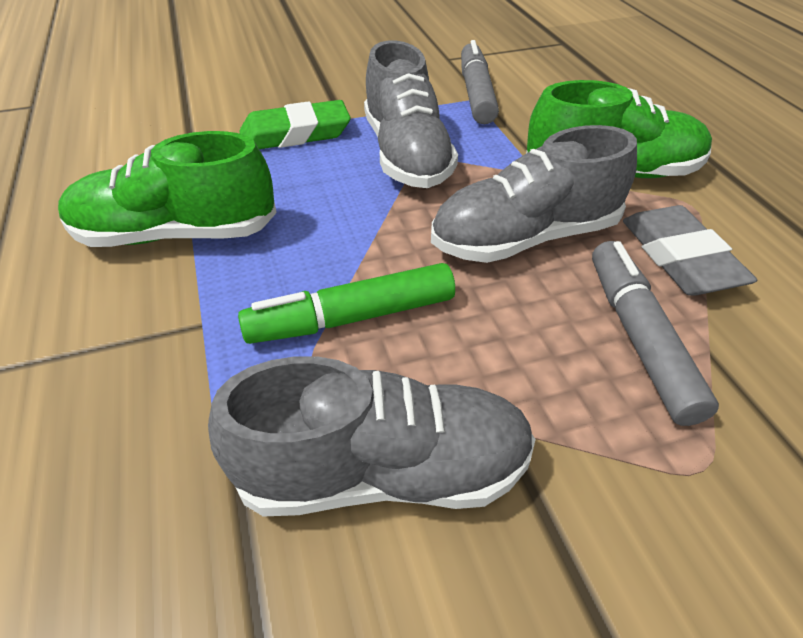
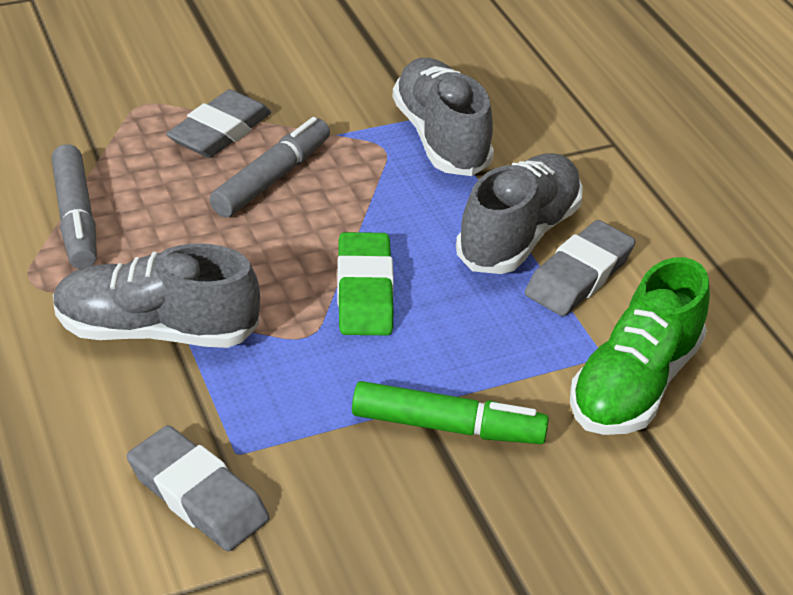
green shoe: [58,131,277,247] [526,80,712,178] = 2 -> [570,257,710,435] = 1
grey eraser: [623,205,757,296] = 1 -> [127,425,270,551] [166,89,271,158] [525,220,636,316] = 3

